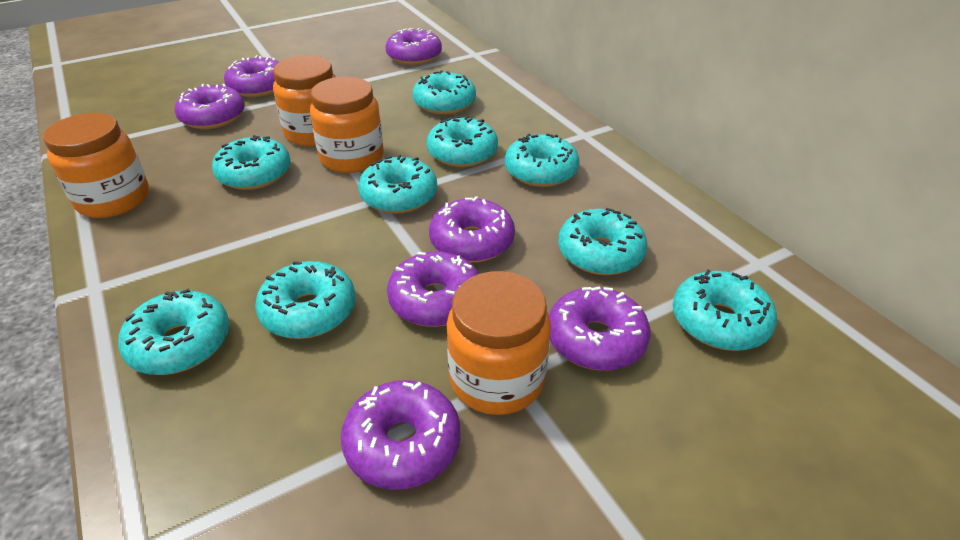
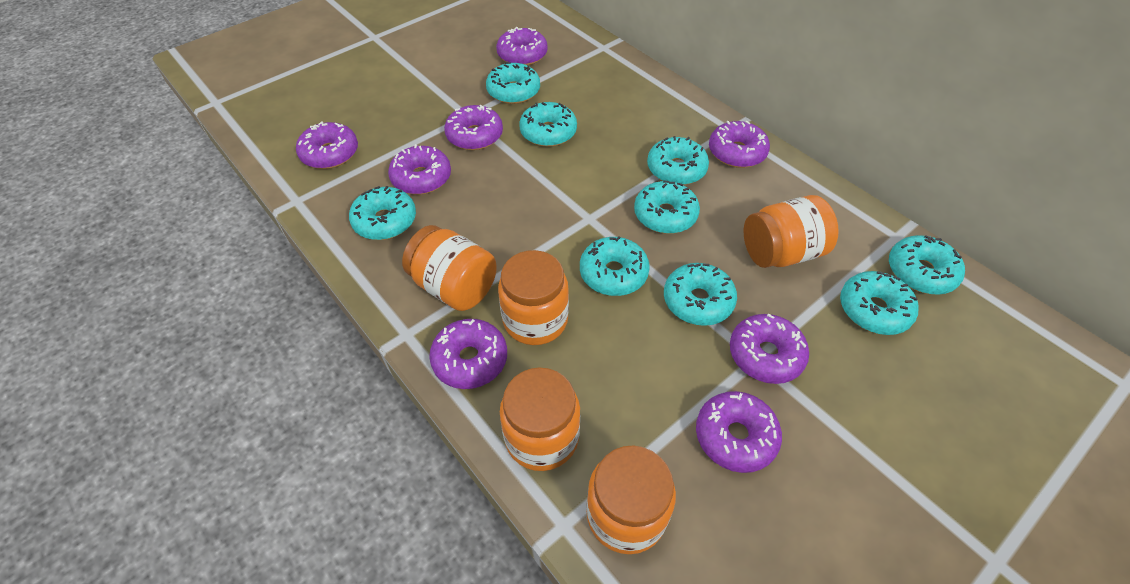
orange jar: [43,113,149,218] [273,55,336,147] [310,77,384,173] [447,271,551,415] = 4 -> [402,225,497,311] [498,250,569,345] [500,367,580,471] [586,445,676,554] [744,195,839,268] = 5
purple donut: [174,84,245,129] [224,55,279,97] [341,380,460,490] [386,28,442,65] [387,251,479,327] [429,196,515,263] [549,287,651,371] = 7 -> [296,122,358,169] [388,144,451,194] [429,319,507,389] [444,105,503,150] [496,27,548,66] [696,391,782,473] [709,121,770,168] [730,313,809,384] = 8

